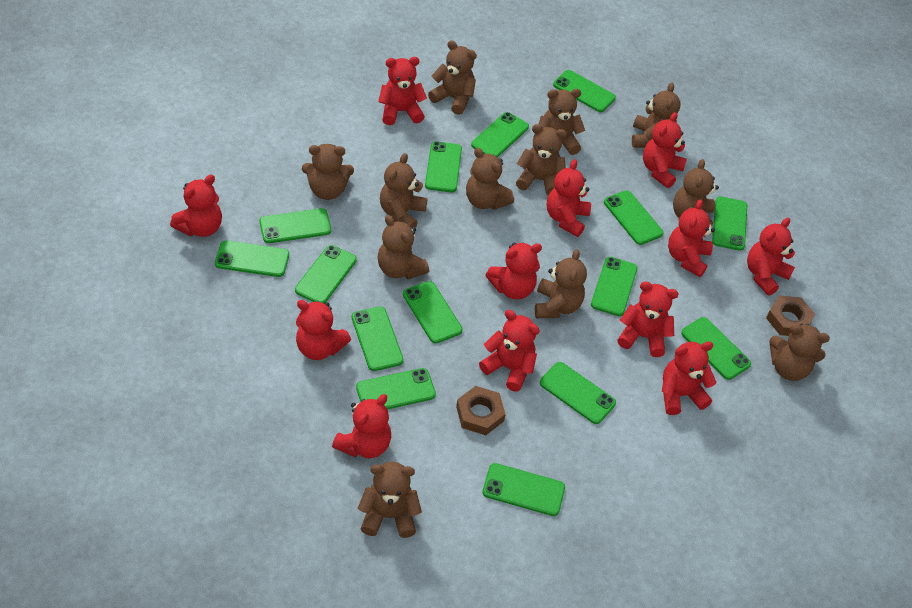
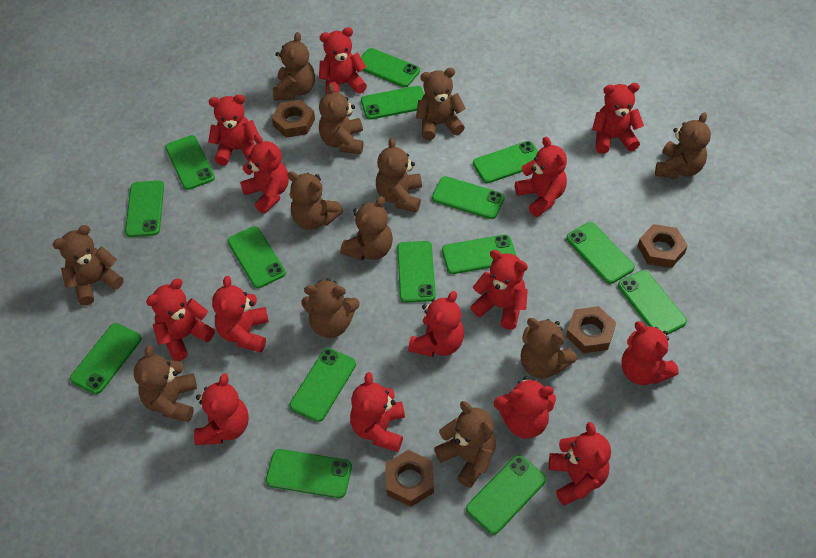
brown nut: [456,386,506,435] [766,296,815,336] = 2 -> [272,100,315,138] [385,450,434,507] [566,306,616,353] [638,224,688,268] = 4
red teddy bear: [170,175,222,237] [296,300,351,360] [332,394,391,458] [378,57,427,125] [479,310,540,392] [486,243,542,299] [547,159,591,237] [618,281,679,357] [643,112,687,188] [662,341,716,415] [668,199,715,277] [747,218,795,296] = 12 -> [146,279,215,361] [194,373,249,445] [208,94,259,166] [212,276,269,352] [240,134,289,214] [319,27,367,94] [350,372,405,452] [408,291,464,357] [471,250,528,330] [494,376,556,439] [515,137,567,217] [549,422,611,506] [592,83,644,154] [622,321,679,385] = 14

